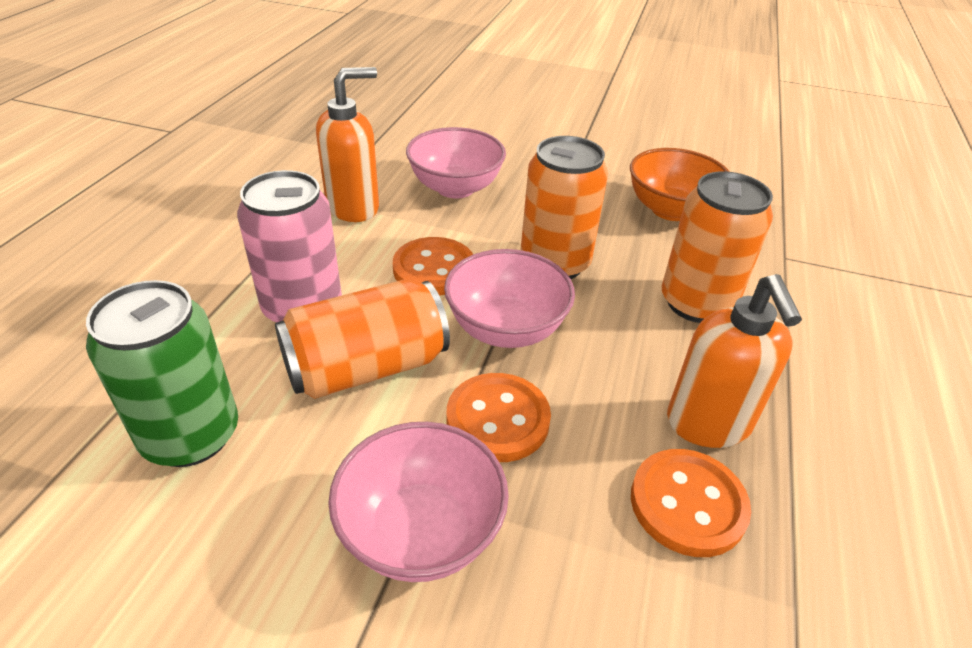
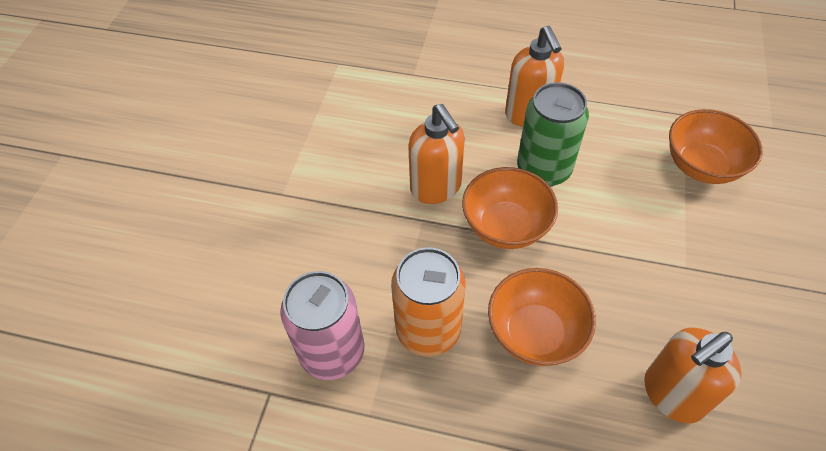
orange bowl: [630,148,730,221] = 1 -> [462,167,558,249] [488,268,596,366] [669,109,763,184] = 3
orange button: [393,237,473,296] [447,373,551,462] [631,449,751,557] = 3 -> none = 0
orange can: [275,279,450,399] [521,136,608,279] [662,171,773,323] = 3 -> [391,247,465,356] = 1
orange soap dispenser: [316,67,379,222] [667,274,802,448] = 2 -> [408,104,465,204] [505,26,564,127] [644,328,741,423] = 3
pink bowl: [328,422,509,582] [406,127,506,198] [444,249,575,348] = 3 -> none = 0

